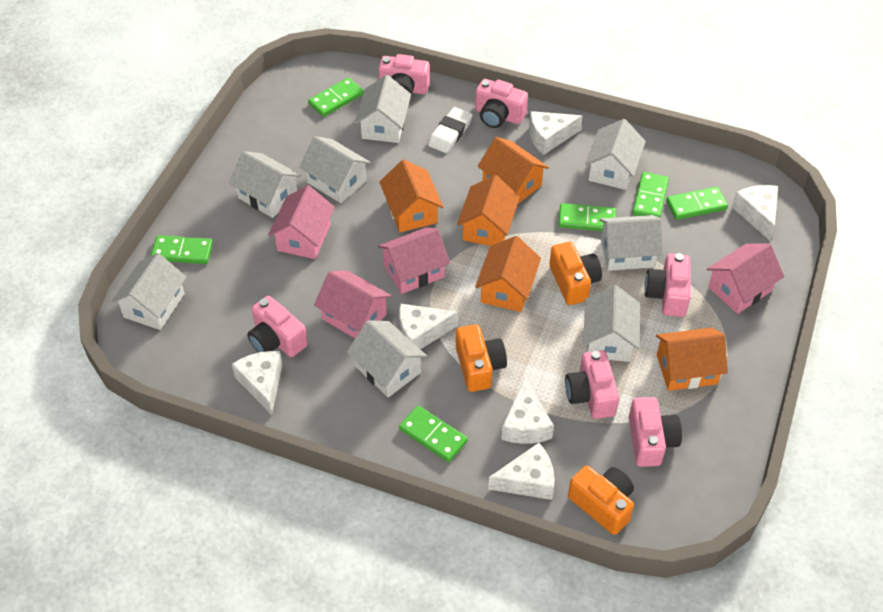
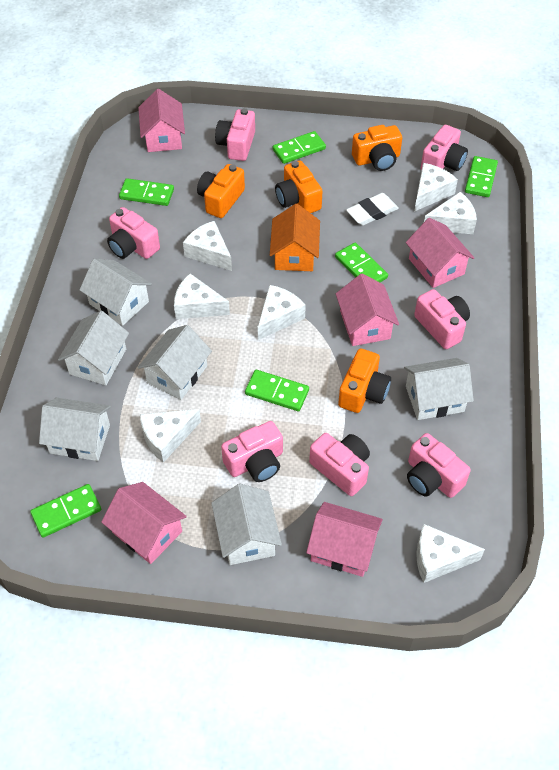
orange camera: [456,324,507,392] [549,242,602,305] [568,466,634,535] = 3 -> [197,164,245,218] [275,160,323,213] [338,348,391,413] [352,125,402,171] = 4
orange house: [379,160,443,232] [457,175,520,246] [475,236,541,312] [478,137,549,205] [656,328,728,391] = 5 -> [270,204,320,271] = 1
pink camera: [247,296,308,357] [378,54,430,96] [475,79,528,128] [565,350,619,419] [629,397,682,467] [644,253,691,317] = 6 -> [107,207,160,259] [215,108,255,161] [221,421,283,482] [309,433,370,496] [407,433,471,498] [414,289,470,349] [421,125,468,171] = 7
pink house: [268,185,335,259] [314,270,391,338] [378,227,450,294] [707,243,784,314] = 4 -> [101,482,187,564] [138,89,185,152] [306,502,383,577] [336,273,399,346] [406,218,474,288] = 5
white cheese: [232,351,283,415] [399,304,458,349] [488,443,555,500] [501,378,554,444] [529,111,582,155] [732,185,778,241] = 6 -> [140,409,201,463] [174,274,230,319] [183,221,232,271] [258,285,306,340] [414,163,458,212] [416,524,485,583] [424,192,477,234] = 7
white house: [111,253,187,330] [229,151,301,218] [299,136,371,203] [347,320,427,397] [355,75,411,143] [583,285,640,362] [585,119,646,190] [600,215,663,271] = 8 -> [39,398,111,461] [58,311,129,385] [80,259,152,326] [137,325,212,400] [211,484,282,565] [404,358,474,420] = 6

